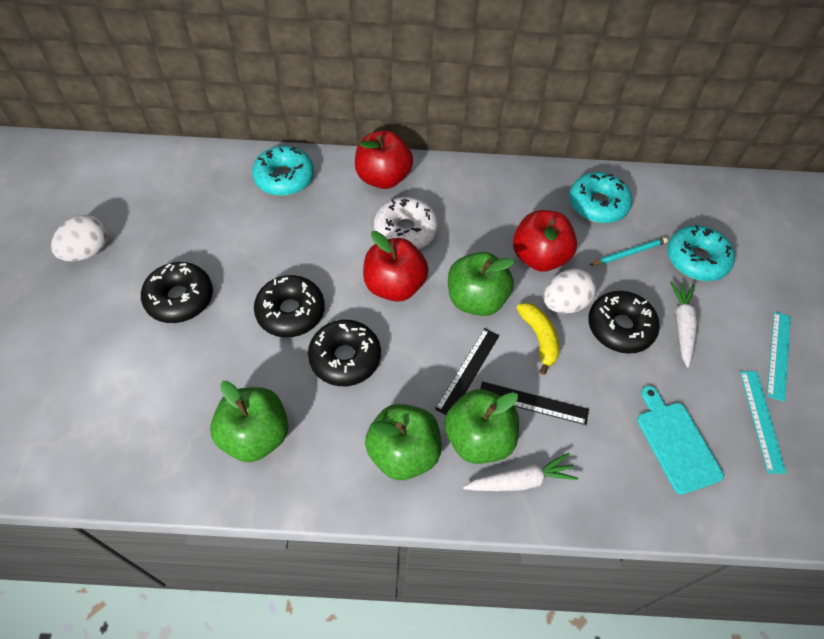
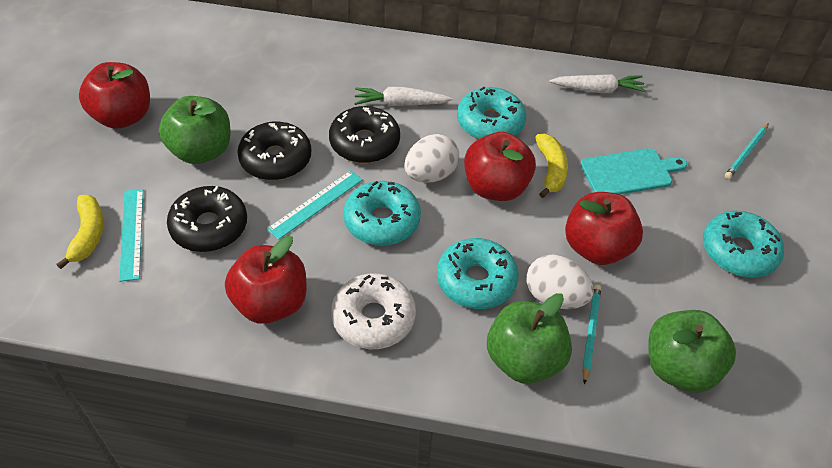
black donut: [141,262,213,323] [254,275,325,337] [308,320,381,386] [588,291,660,354] = 4 -> [167,186,247,252] [237,122,311,180] [329,106,400,163] = 3
black ruler: [435,328,499,415] [480,381,589,425] = 2 -> none = 0
green apple: [210,381,289,462] [365,404,441,480] [444,389,519,464] [448,252,515,316] = 4 -> [159,96,231,164] [487,293,572,384] [648,310,736,393] = 3
red apple: [355,130,413,189] [363,231,429,302] [513,210,577,272] = 3 -> [79,62,150,129] [225,236,307,324] [464,132,536,201] [565,192,643,265] = 4
turquoise donut: [252,146,314,196] [569,172,632,223] [667,225,735,281] = 3 -> [343,181,421,246] [437,238,519,309] [457,87,526,139] [703,211,784,278] = 4
turquoise pencil: [590,237,668,265] = 1 -> [582,284,601,385] [725,123,769,179] = 2
yellow banana: [516,303,559,375] = 1 -> [56,195,104,269] [535,134,568,198] = 2

